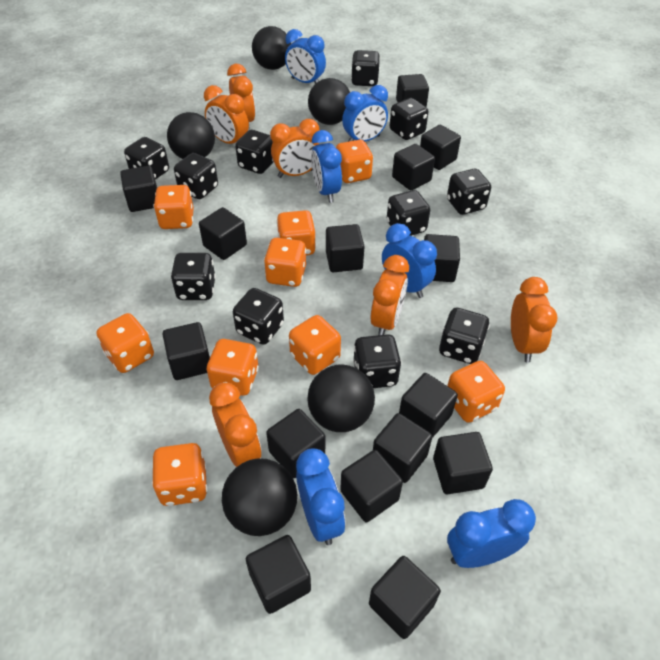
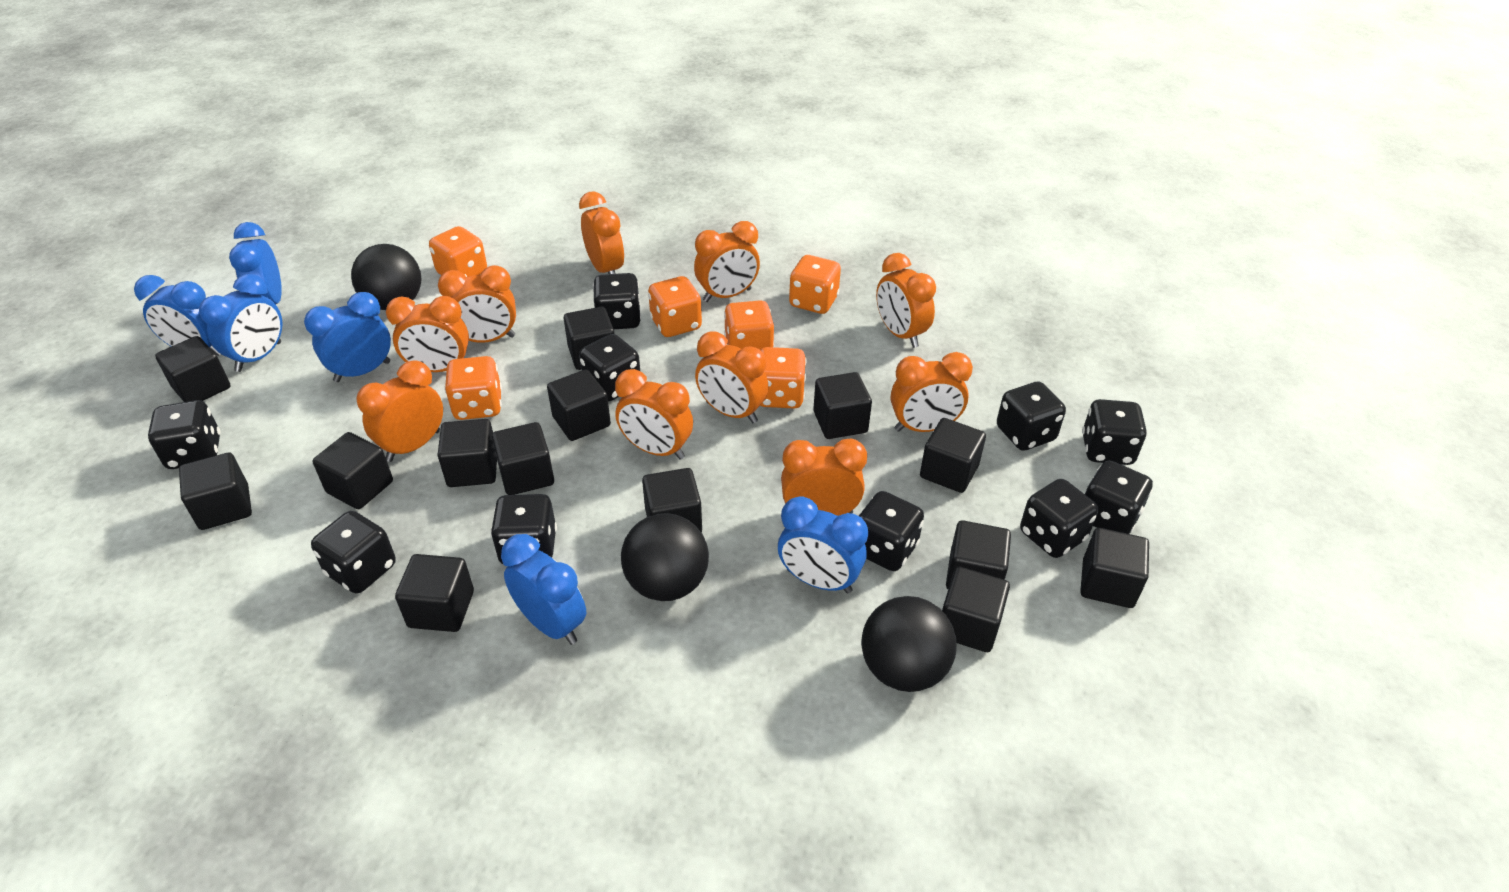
black ball: [167,112,215,159] [222,458,297,536] [252,26,291,70] [307,364,375,432] [308,78,350,125] = 5 -> [351,244,421,310] [621,513,709,601] [861,596,957,692] = 3
black cube: [120,166,157,212] [162,322,210,380] [199,207,247,260] [246,535,311,614] [266,409,325,478] [326,224,364,272] [340,450,403,522] [369,556,441,639] [373,413,432,483] [392,144,435,191] [396,74,429,107] [399,373,458,438] [420,125,461,170] [424,234,460,282] [433,432,493,494] = 15 -> [155,336,231,402] [179,452,252,530] [313,432,393,509] [395,554,474,632] [437,419,497,487] [492,422,554,495] [547,369,611,441] [564,307,614,370] [642,468,702,533] [813,372,872,439] [920,418,986,493] [942,567,1010,652] [946,520,1011,589] [1080,528,1149,608] = 14
black dice: [124,137,169,179] [171,253,216,300] [174,153,218,199] [233,288,284,345] [235,130,274,174] [351,50,380,86] [353,334,402,388] [387,190,430,236] [390,98,428,140] [439,308,490,364] [447,169,491,215] = 11 -> [148,400,220,469] [311,511,396,593] [490,494,557,564] [579,334,640,402] [593,273,641,329] [859,491,924,571] [997,382,1066,451] [1020,479,1098,558] [1082,399,1147,465] [1085,461,1153,534] = 10
orange clock: [204,85,249,144] [209,382,262,467] [227,64,255,130] [270,119,319,178] [371,255,409,335] [511,277,558,363] = 6 -> [356,360,443,462] [386,296,469,372] [438,265,516,343] [579,192,625,274] [615,369,693,460] [694,221,760,302] [695,332,768,423] [781,438,867,516] [876,253,936,348] [891,352,973,432] = 10
orange dice: [96,313,154,373] [152,443,207,506] [153,185,194,229] [207,339,259,396] [264,238,306,287] [277,210,316,255] [289,315,341,375] [336,140,373,183] [447,361,505,423] = 9 -> [429,226,487,277] [444,356,502,420] [648,276,702,337] [724,300,774,350] [760,347,807,409] [789,255,841,314] = 6

